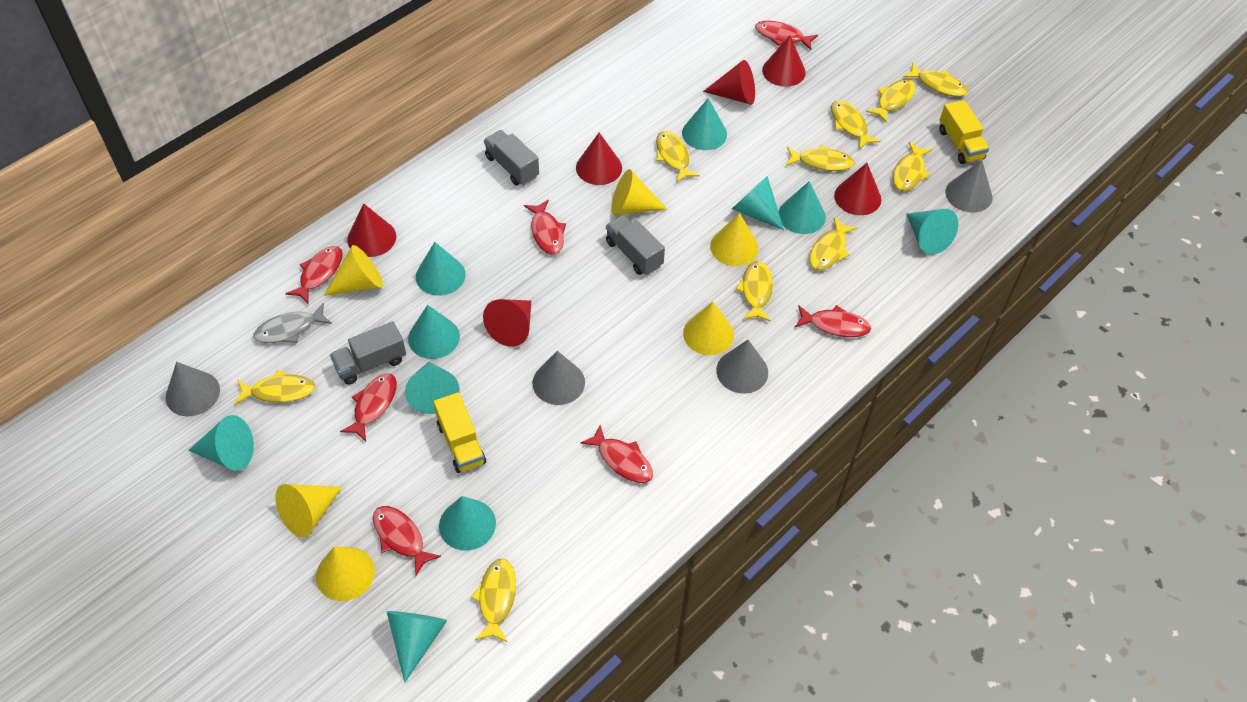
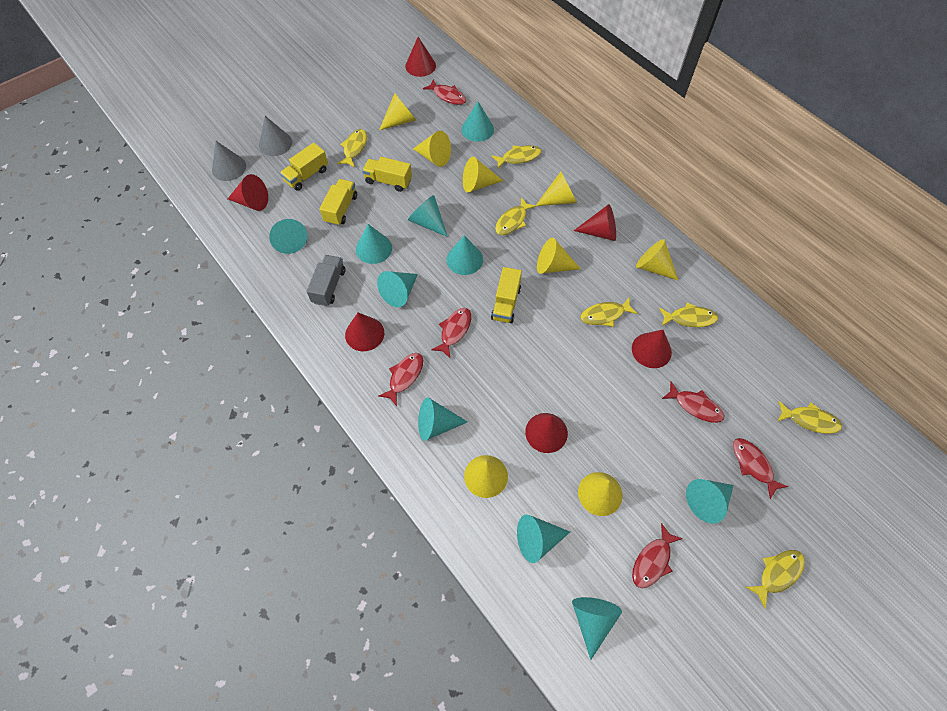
grey cone: [166,362,220,416] [532,351,585,405] [716,340,768,394] [945,160,992,213] = 4 -> [212,141,246,181] [259,116,292,156] = 2
grey fish: [253,303,332,343] = 1 -> none = 0
grey truck: [330,321,406,384] [484,130,539,185] [606,215,665,275] = 3 -> [306,255,345,306] = 1
red fish: [285,246,343,304] [340,373,397,441] [373,506,441,575] [524,200,566,255] [580,425,653,483] [755,21,818,50] [795,305,871,337] = 7 -> [379,353,423,406] [423,80,466,105] [431,308,471,358] [632,523,683,588] [662,382,724,423] [733,438,788,499] = 6
yellow cone: [275,484,342,538] [316,546,375,601] [324,245,383,296] [611,169,667,215] [683,302,734,355] [710,213,759,266] = 6 -> [379,93,416,130] [413,131,451,167] [463,157,503,193] [464,455,508,498] [536,172,577,206] [537,238,581,274] [578,472,622,516] [636,239,679,281] = 8
yellow fish: [235,370,315,404] [471,559,516,643] [656,131,700,183] [736,261,773,321] [786,145,855,171] [809,217,857,270] [831,100,880,149] [866,79,916,123] [893,142,933,191] [903,63,968,97] = 10 -> [337,129,367,167] [491,145,541,168] [495,197,537,235] [580,298,638,327] [659,302,718,327] [746,550,805,609] [778,401,842,434] = 7
yellow truck: [434,392,486,473] [939,100,989,164] = 2 -> [280,143,328,191] [320,179,357,226] [362,157,412,192] [491,267,522,323] = 4

